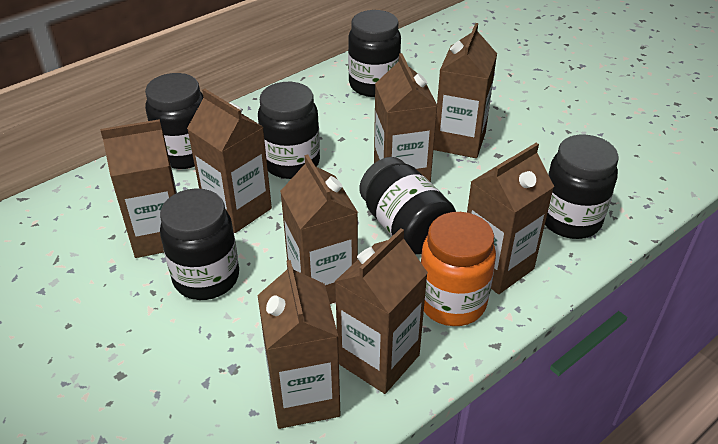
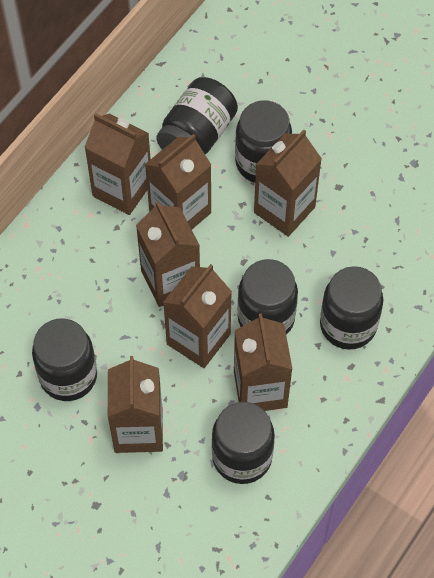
brown carton: [100,119,177,258] [187,88,272,233] [257,260,340,429] [280,154,358,304] [335,228,428,394] [374,53,437,182] [433,23,497,158] [467,143,554,294] = 8 -> [84,113,151,215] [108,356,163,453] [136,201,200,307] [145,134,211,230] [163,264,232,368] [234,313,292,411] [254,130,322,237] = 7
orange jar: [421,212,496,326] = 1 -> none = 0

